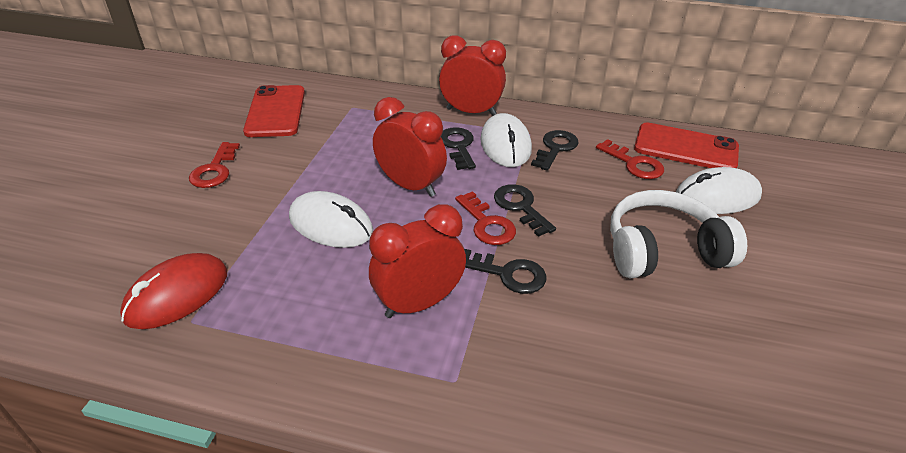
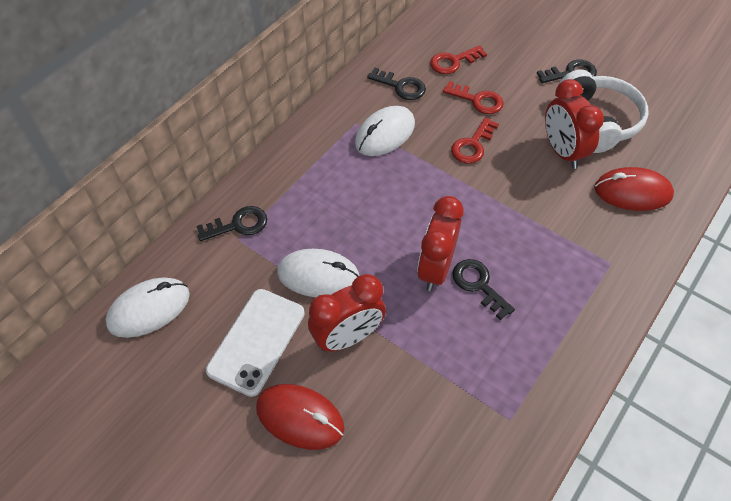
red mouse: [120,253,227,329] = 1 -> [256,384,344,450] [594,167,674,211] = 2
red phone: [243,85,305,137] [634,122,739,168] = 2 -> none = 0
white phone: none = 0 -> [206,289,305,397] = 1

